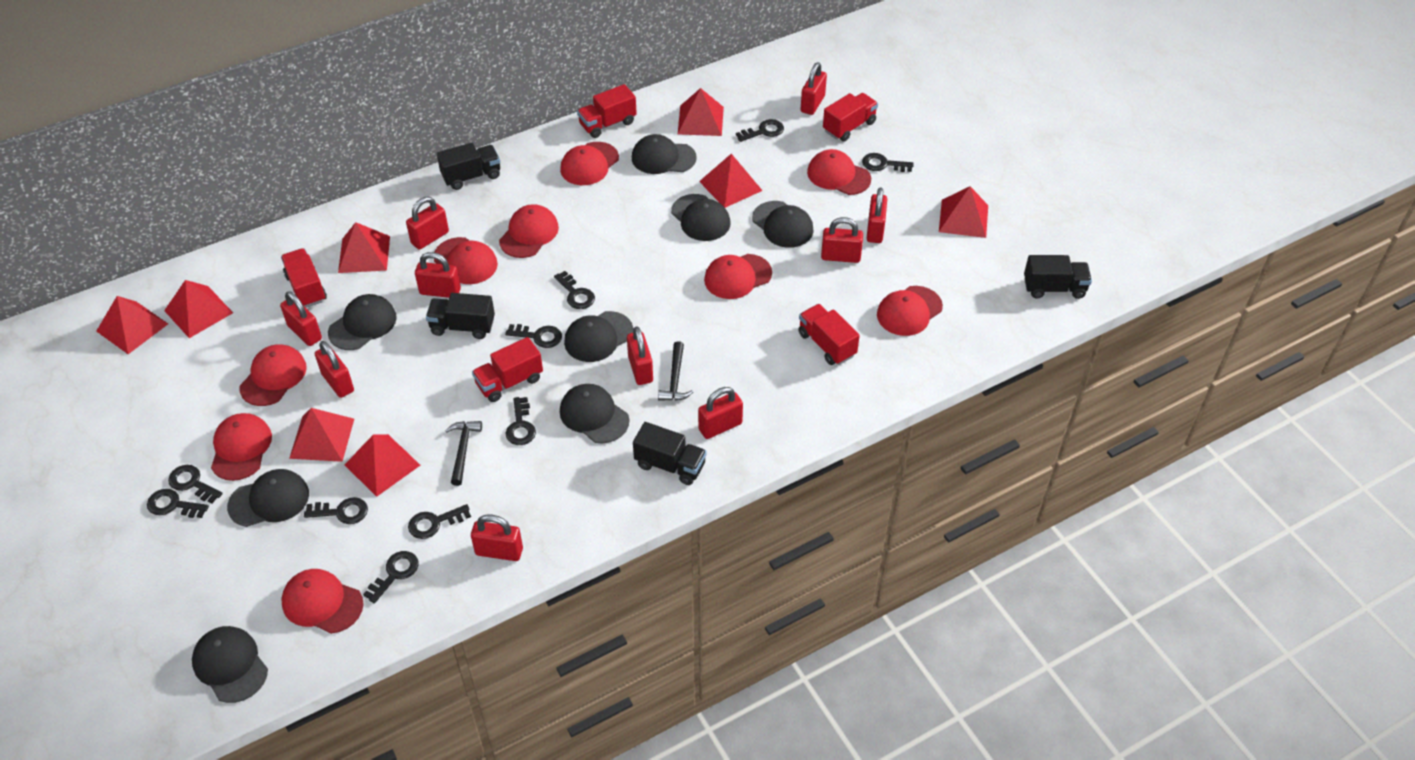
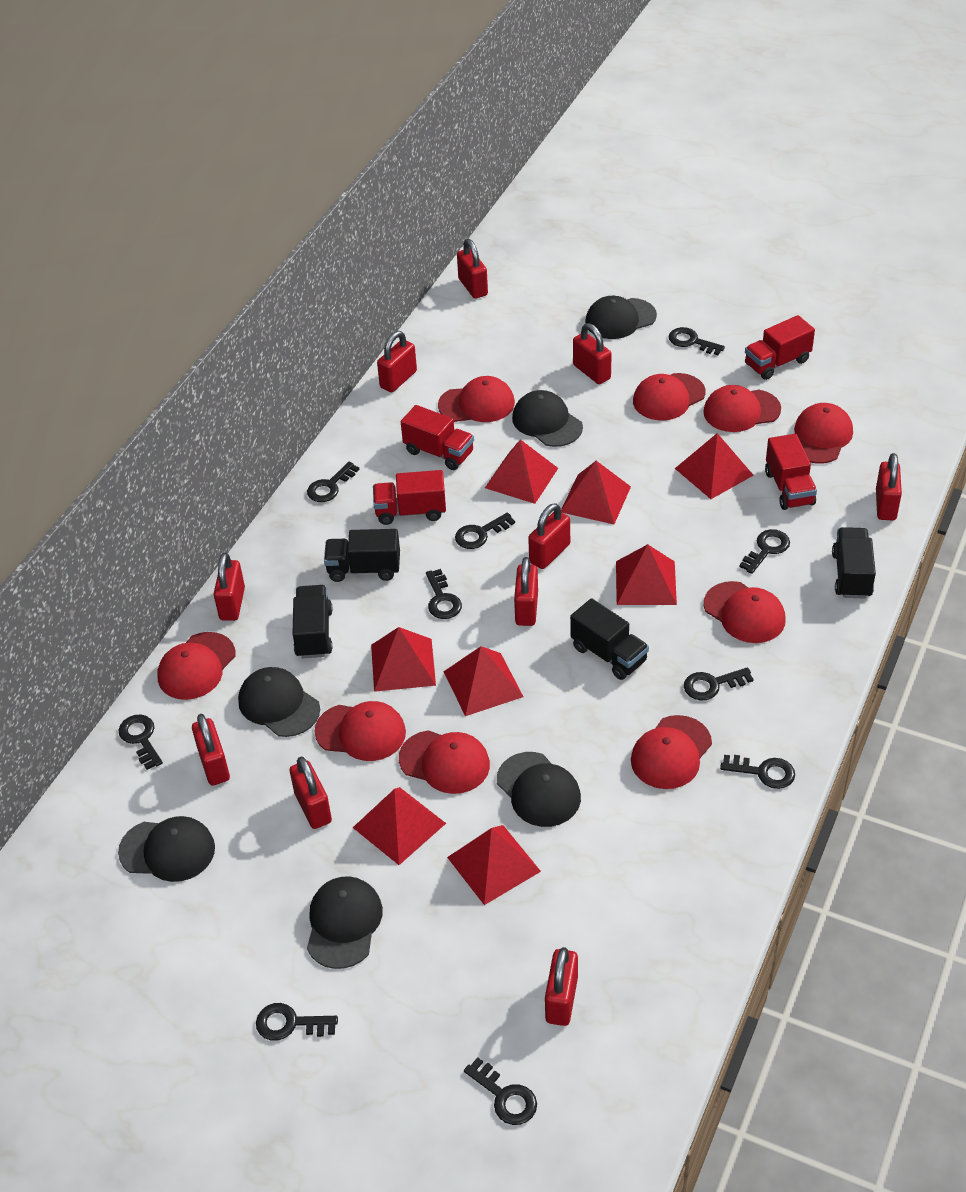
black cap: [192,626,268,703] [227,469,309,527] [328,294,397,350] [560,384,630,443] [564,311,633,362] [632,134,697,174] [671,194,731,241] [752,201,814,248] = 8 -> [118,816,215,882] [238,667,320,737] [307,876,383,969] [497,752,581,827] [512,390,583,447] [585,296,657,339] = 6
black hammer: [445,421,482,486] [658,341,693,401] = 2 -> none = 0
red truck: [281,248,327,308] [472,337,543,402] [577,84,637,138] [798,304,860,365] [823,93,878,141] = 5 -> [373,470,446,525] [401,405,474,470] [745,315,815,380] [765,434,817,510] = 4

